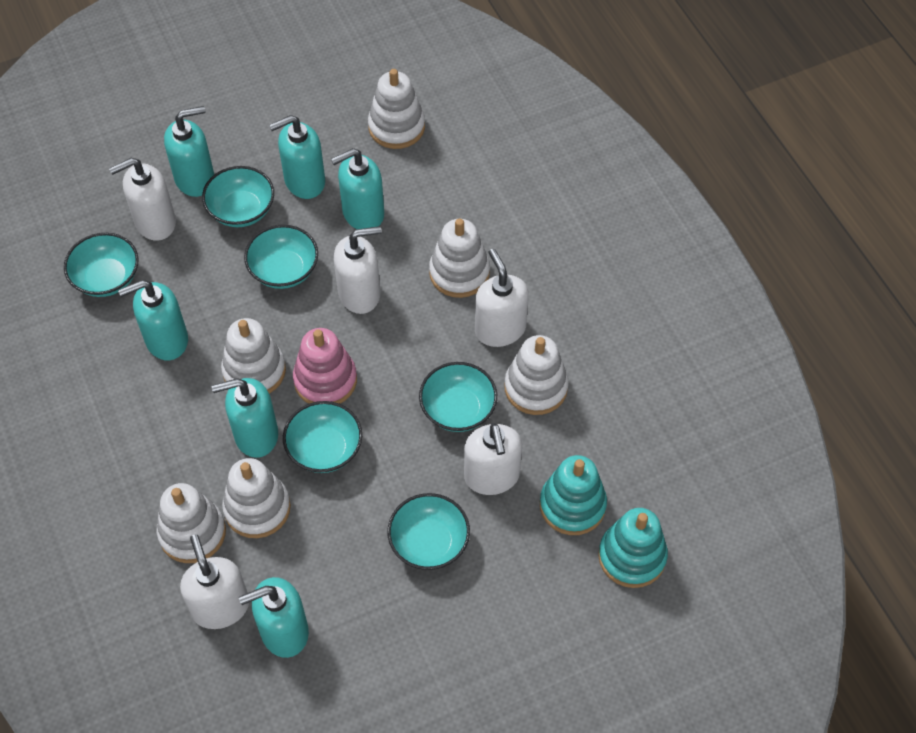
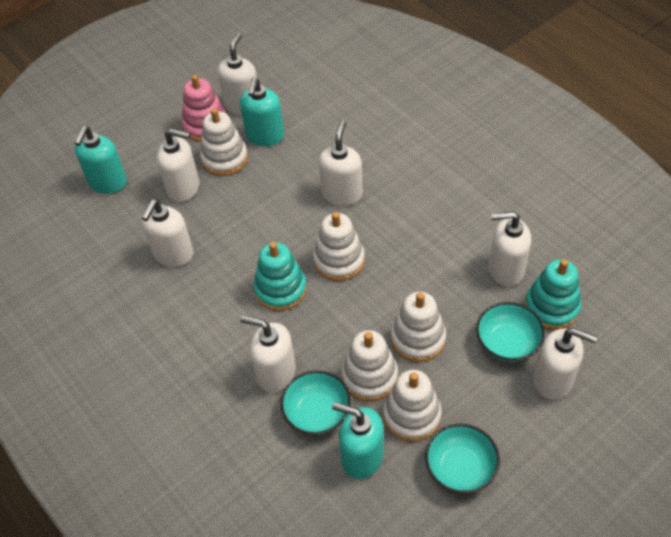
turquoise bowl: [64,233,139,297] [202,166,274,227] [244,225,318,289] [283,401,362,473] [388,493,470,570] [419,362,497,432] = 6 -> [280,370,351,435] [425,424,500,494] [476,302,545,362] = 3
turquoise soap dispenser: [118,280,188,360] [164,106,214,197] [212,378,278,458] [239,577,309,658] [269,115,325,199] [331,148,384,229] = 6 -> [74,126,127,194] [240,78,284,146] [332,402,384,479] = 3
white soap dispenser: [109,158,176,241] [180,534,249,629] [334,226,382,314] [464,423,522,495] [475,249,529,347] = 5 -> [141,199,193,267] [157,129,199,202] [217,33,257,115] [240,316,296,392] [319,121,363,206] [489,211,531,287] [534,328,597,400] = 7
white stacking toy: [157,483,226,563] [221,318,286,394] [222,458,291,538] [368,69,425,149] [429,218,490,298] [504,335,569,415] = 6 -> [200,108,248,176] [313,212,365,281] [341,330,398,401] [383,370,442,442] [391,292,446,362] = 5

